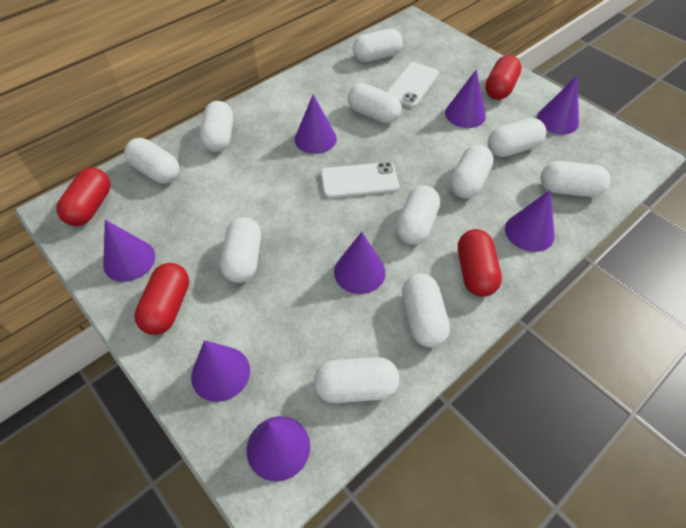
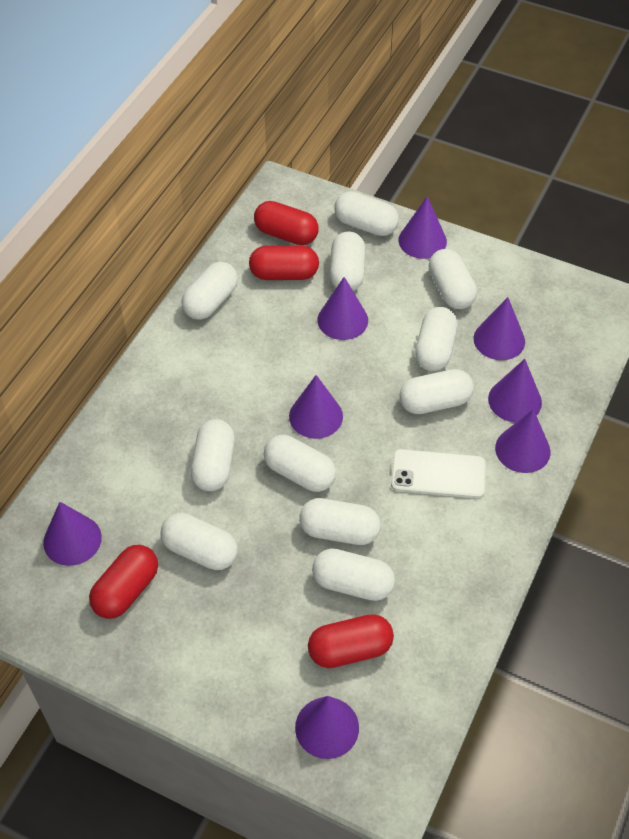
white phone: [321,162,399,198] [387,62,439,108] = 2 -> [391,449,486,498] = 1

